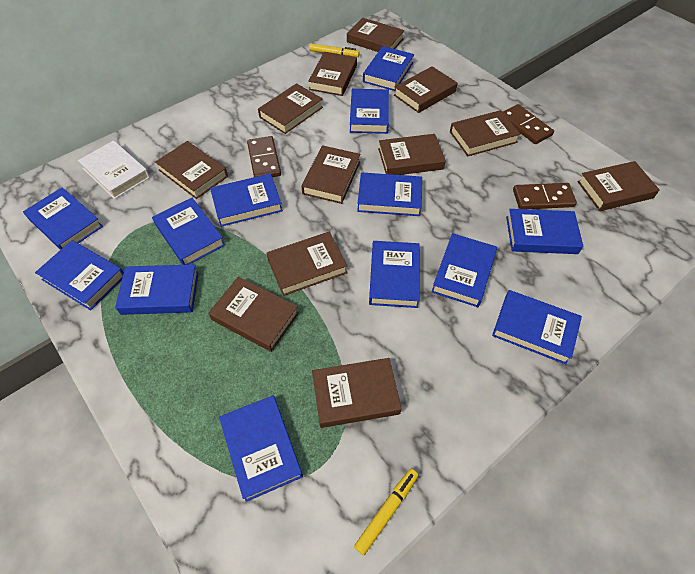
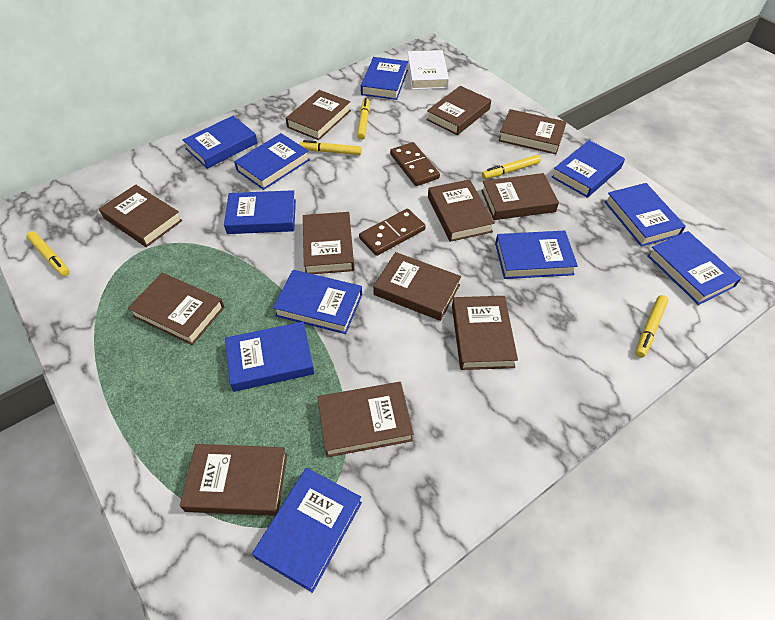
blue book: [23,187,103,250] [35,240,124,310] [115,264,199,315] [152,198,225,265] [210,173,283,227] [219,395,303,502] [350,89,389,134] [357,172,422,216] [363,46,414,91] [369,241,420,308] [431,233,497,307] [492,290,582,364] [506,209,583,254] = 13 -> [183,116,257,169] [224,190,296,234] [225,322,315,392] [234,133,310,190] [252,468,362,593] [273,270,362,334] [361,57,408,100] [495,231,578,279] [552,140,625,198] [604,183,686,246] [647,231,742,305] = 11
brown domino: [247,136,281,177] [503,104,554,144] [513,183,577,209] = 3 -> [359,209,426,256] [390,142,440,186] = 2
yellow marker: [309,44,360,57] [354,469,418,555] = 2 -> [27,231,70,276] [299,140,362,155] [357,98,370,140] [482,155,541,179] [635,295,668,358] = 5

